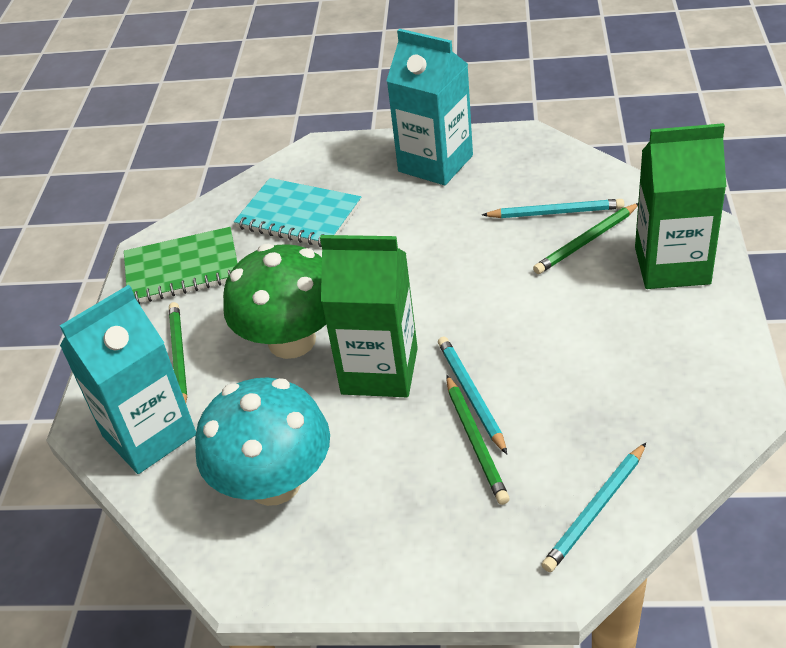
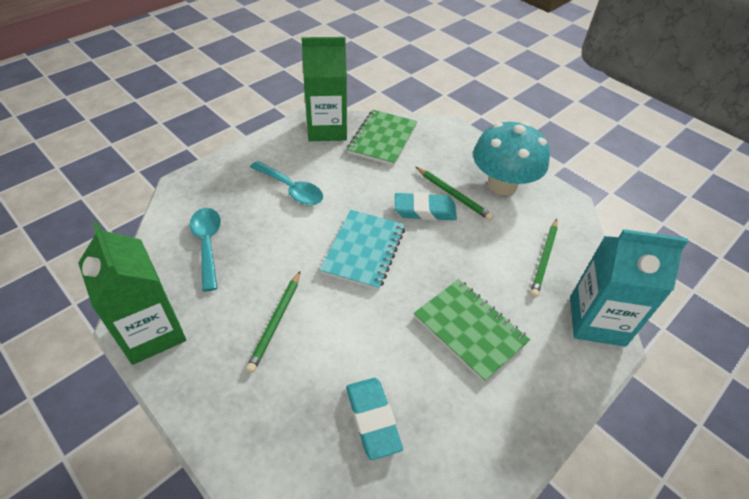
green mushroom: [223,244,326,359] = 1 -> none = 0
green notebook: [124,227,237,304] = 1 -> [347,110,417,166] [414,279,530,382] = 2
turquoise carton: [60,285,196,474] [387,29,473,185] = 2 -> [570,229,689,347] = 1
turquoise eraser: none = 0 -> [346,378,403,460] [395,192,457,221] = 2
turquoise pencil: [438,336,507,454] [482,199,624,218] [542,443,646,572] = 3 -> none = 0
turquoise spoon: none = 0 -> [190,208,221,292] [250,161,323,205] = 2

